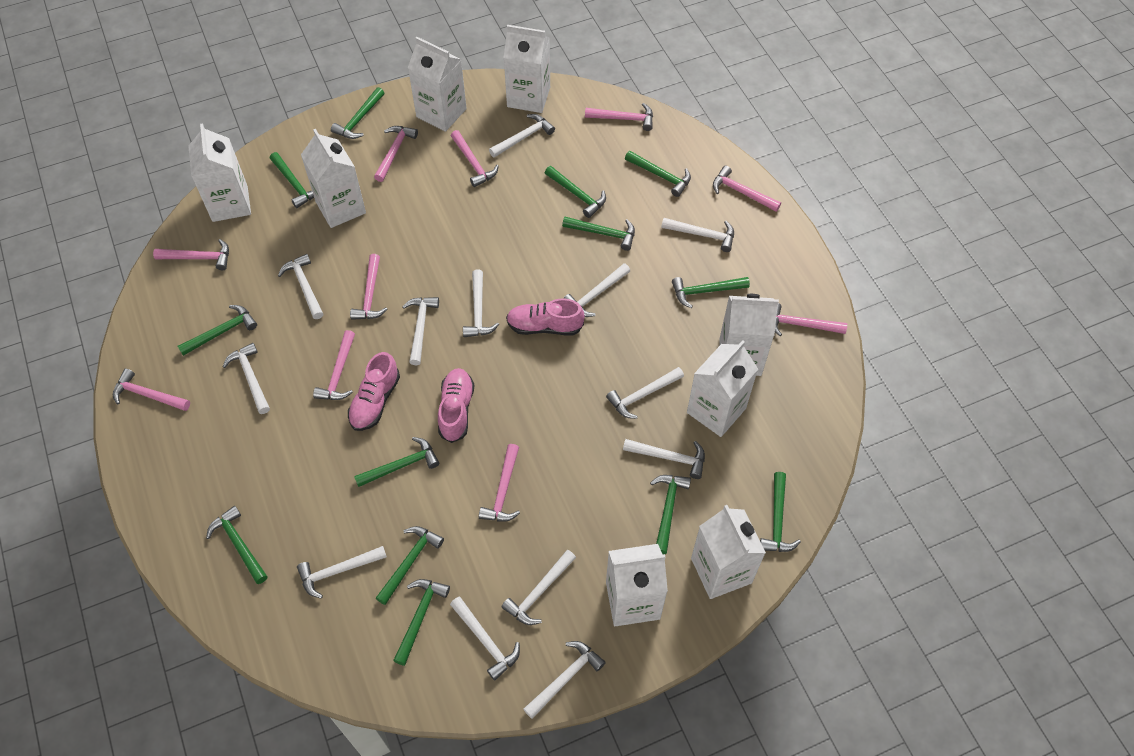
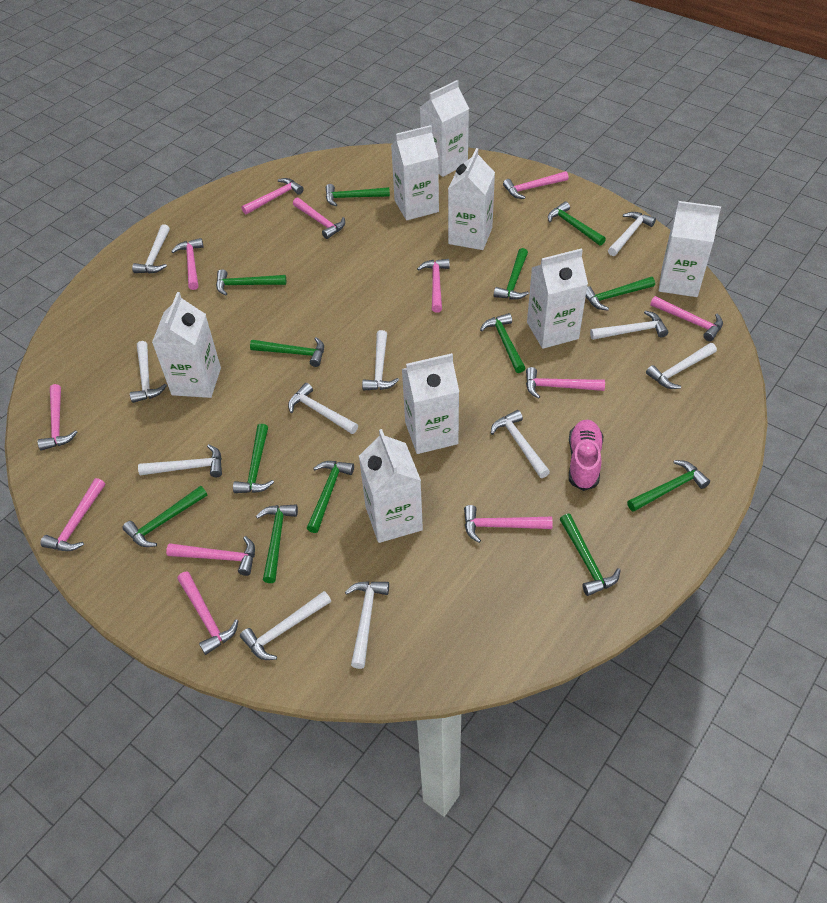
pink hammer: [113,369,190,411] [153,239,229,270] [313,330,355,400] [350,254,388,320] [374,126,418,182] [451,130,499,187] [479,444,520,522] [585,103,653,131] [713,166,781,212] [775,303,847,336] = 10 -> [38,384,77,451] [40,478,105,551] [166,536,255,576] [171,238,204,290] [177,571,238,655] [241,178,304,214] [293,198,345,239] [417,259,450,313] [464,505,553,543] [503,171,568,199] [526,367,605,399] [650,296,723,341] = 12
pink shoe: [348,352,400,431] [438,368,474,443] [506,299,585,335] = 3 -> [569,420,603,491] = 1
white hammer: [223,343,270,414] [278,254,323,319] [297,546,387,598] [402,297,439,365] [450,597,520,681] [463,269,499,337] [489,114,555,158] [501,550,576,625] [523,641,606,719] [563,263,630,317] [606,367,684,419] [623,439,705,479] [661,218,734,252] = 13 -> [130,341,167,403] [132,224,170,274] [138,444,222,477] [240,591,331,660] [288,383,358,434] [345,581,389,669] [362,330,399,391] [491,410,550,478] [590,311,668,340] [608,212,656,256] [646,343,717,389] = 11

